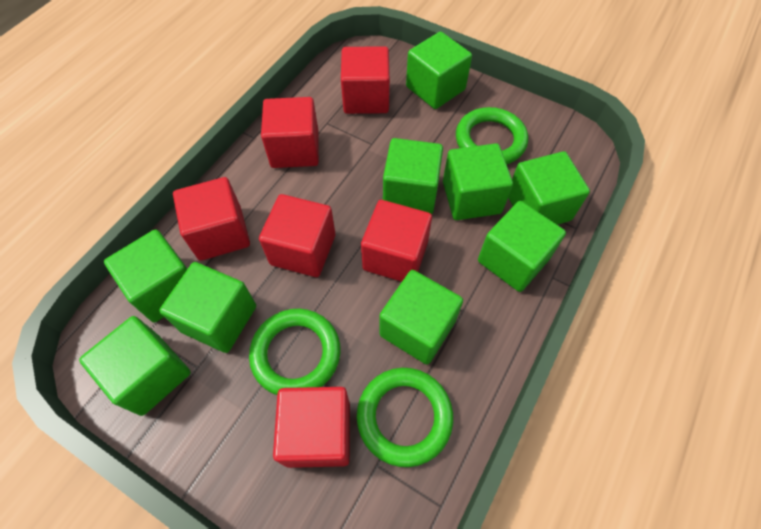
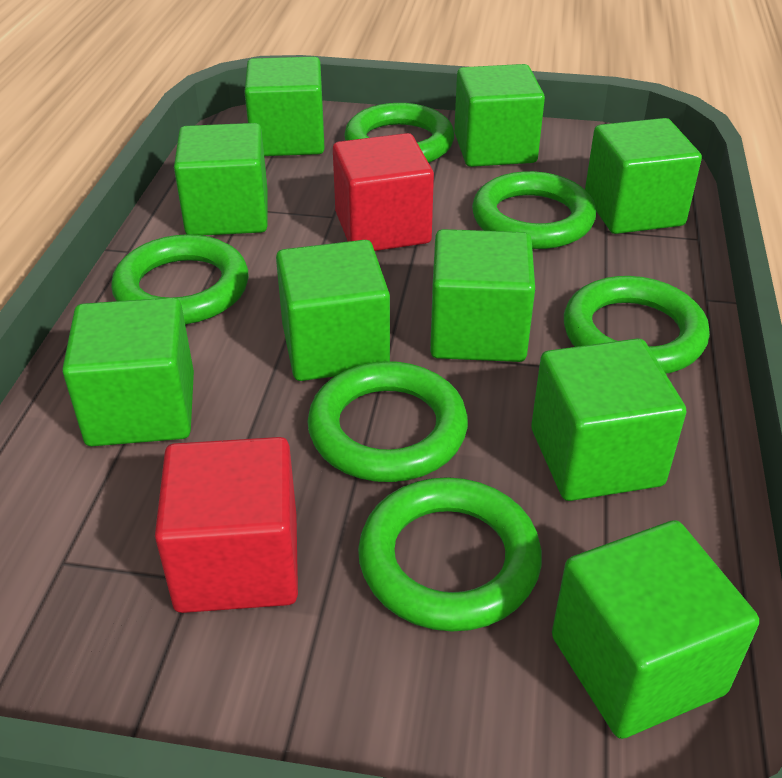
green ring: [249,309,341,395] [357,368,453,467] [456,107,528,164] = 3 -> [111,234,248,324] [307,361,468,482] [344,103,454,163] [358,477,542,631] [472,171,596,249] [564,276,710,374] = 6
red cube: [173,177,250,261] [259,194,335,277] [261,97,319,168] [273,387,350,468] [341,46,390,114] [361,200,432,282] = 6 -> [155,437,298,613] [333,133,434,251] = 2

